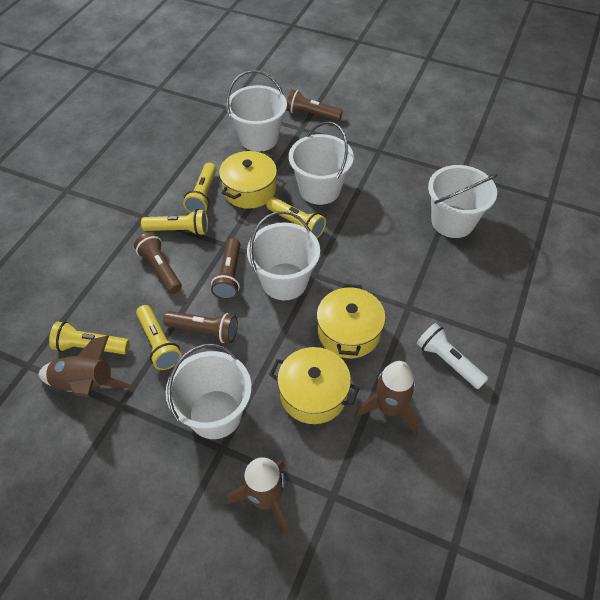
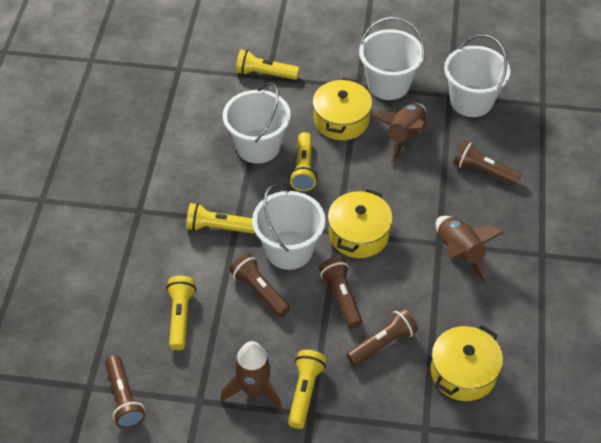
brown flashlight: [134,232,182,294] [163,311,238,343] [211,238,241,300] [286,90,343,121] = 4 -> [105,355,145,429] [229,253,290,317] [319,257,362,329] [346,308,418,366] [453,141,522,186] = 5
white bucket: [166,344,252,439] [226,70,287,152] [247,211,320,300] [289,121,354,205] [428,165,497,238] = 5 -> [223,82,291,164] [252,184,325,270] [359,17,425,100] [444,34,510,117] = 4
white flashlight: [417,323,488,389] = 1 -> none = 0

